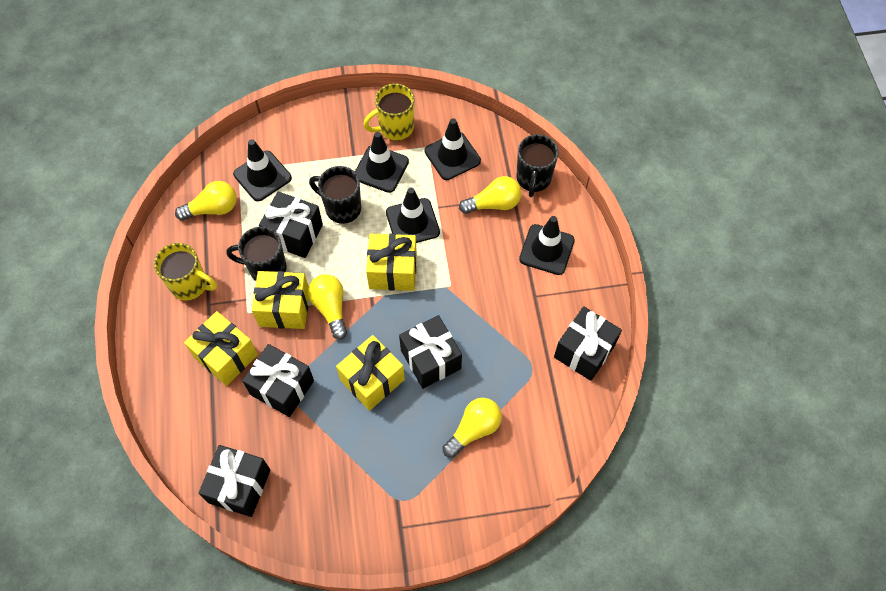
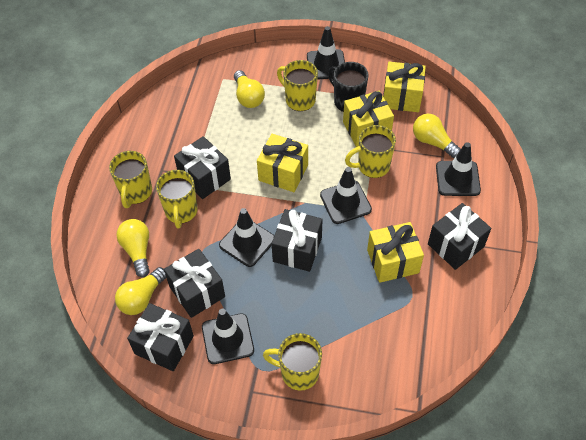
black mug: [226,227,287,281] [309,166,361,224] [517,134,559,197] = 3 -> [328,62,368,112] = 1
yellow mug: [154,243,217,300] [364,83,415,141] = 2 -> [109,151,152,208] [156,170,198,229] [263,333,322,390] [277,60,318,111] [345,125,396,178] = 5

